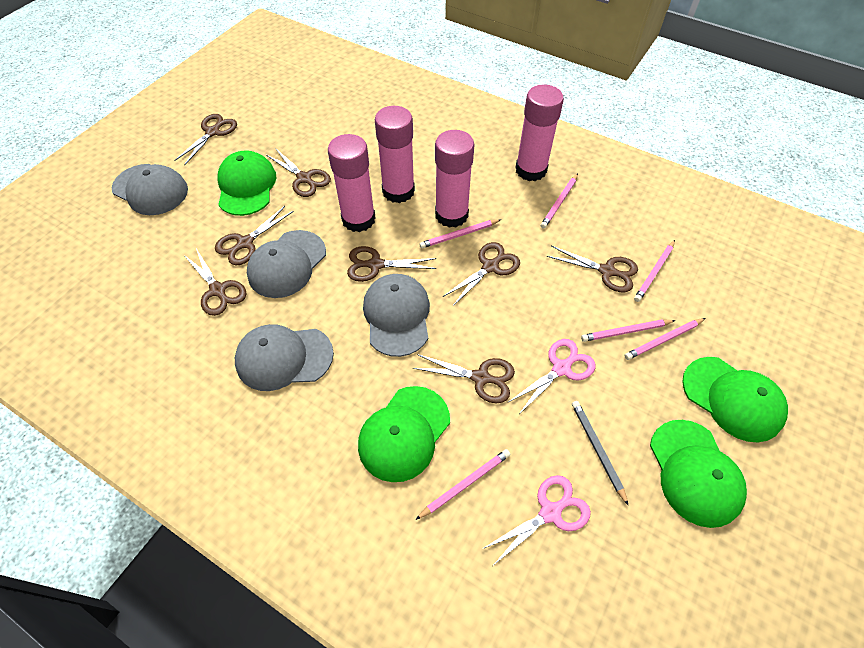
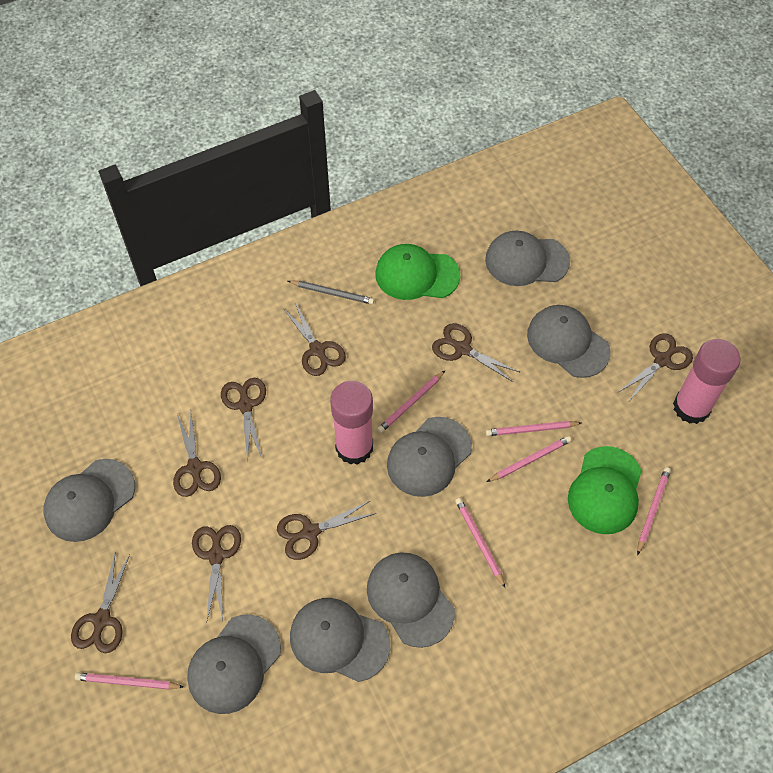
green cap: [217,151,277,216] [358,386,450,482] [650,420,747,528] [682,357,788,442] = 4 -> [375,244,460,300] [568,446,642,534] = 2
grey cap: [112,164,188,215] [235,324,334,391] [247,230,326,298] [363,274,430,357] = 4 -> [43,459,135,542] [187,614,281,714] [290,598,390,682] [367,552,455,648] [387,417,472,497] [485,231,570,286] [527,305,610,378] = 7
pink glue stick: [328,134,375,232] [375,106,415,203] [435,130,475,228] [515,84,564,181] = 4 -> [330,381,373,465] [673,339,741,424] = 2
pink scissors: [482,475,591,564] [509,339,596,414] = 2 -> none = 0

